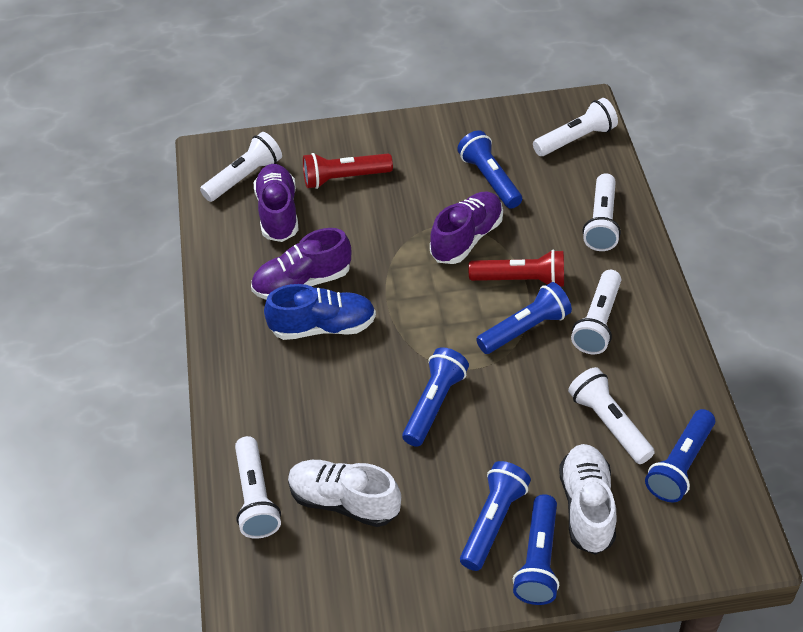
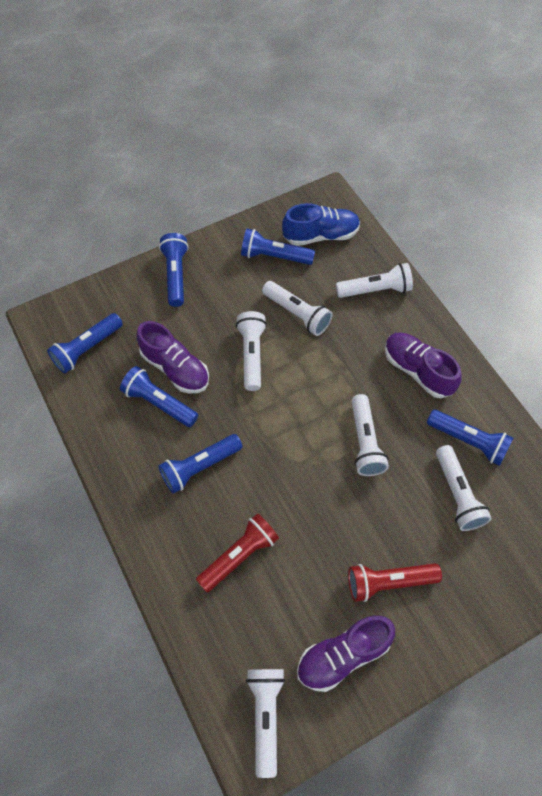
white shoe: [288,460,401,527] [559,444,617,555] = 2 -> none = 0

